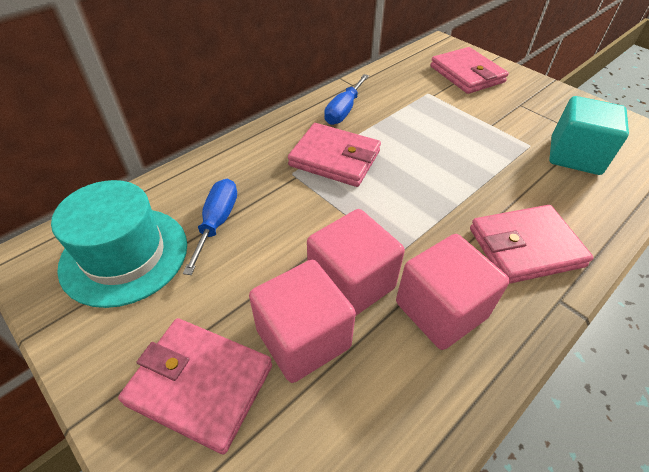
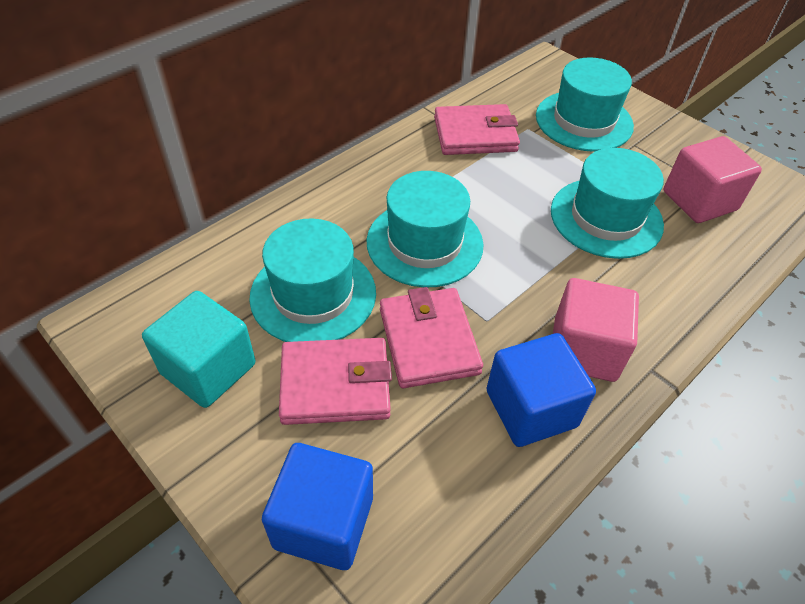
blue cube: none = 0 -> [262,443,373,570] [487,333,596,447] = 2
blue screwdriver: [183,179,237,275] [324,74,369,125] = 2 -> none = 0
pink cube: [249,260,356,383] [307,209,405,316] [396,234,510,350] = 3 -> [553,278,639,382] [664,136,762,223] = 2
pink wallet: [118,318,272,454] [288,123,381,187] [430,47,509,94] [470,205,594,284] = 4 -> [279,338,392,425] [380,287,483,388] [434,104,520,155] = 3
turquoise hat: [51,180,187,308] = 1 -> [249,218,376,342] [366,171,483,287] [536,57,634,152] [551,148,664,259] = 4

